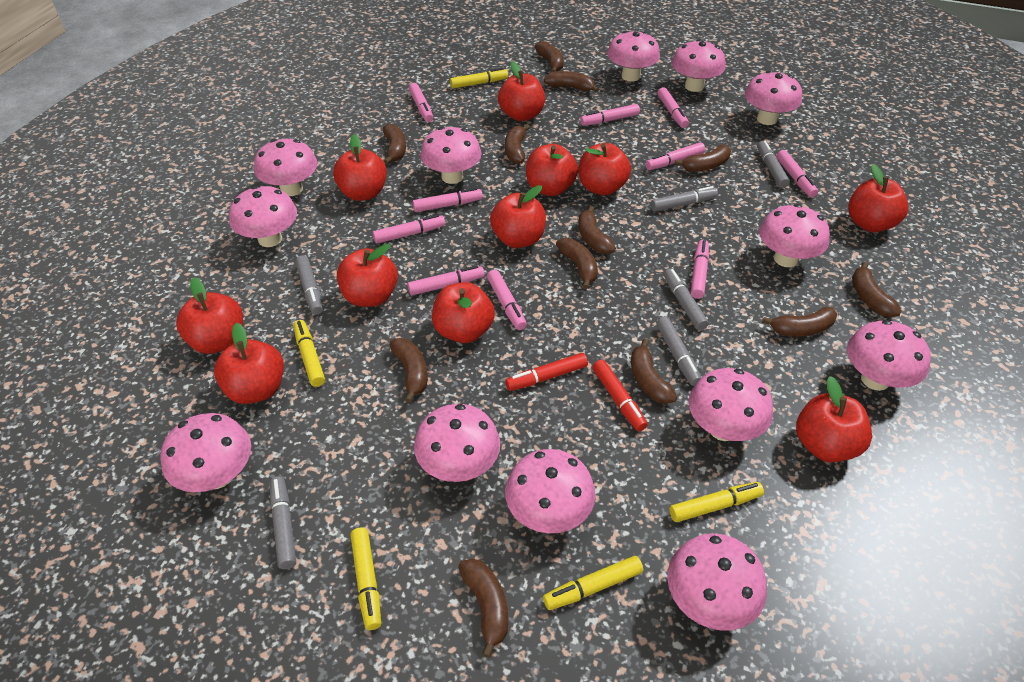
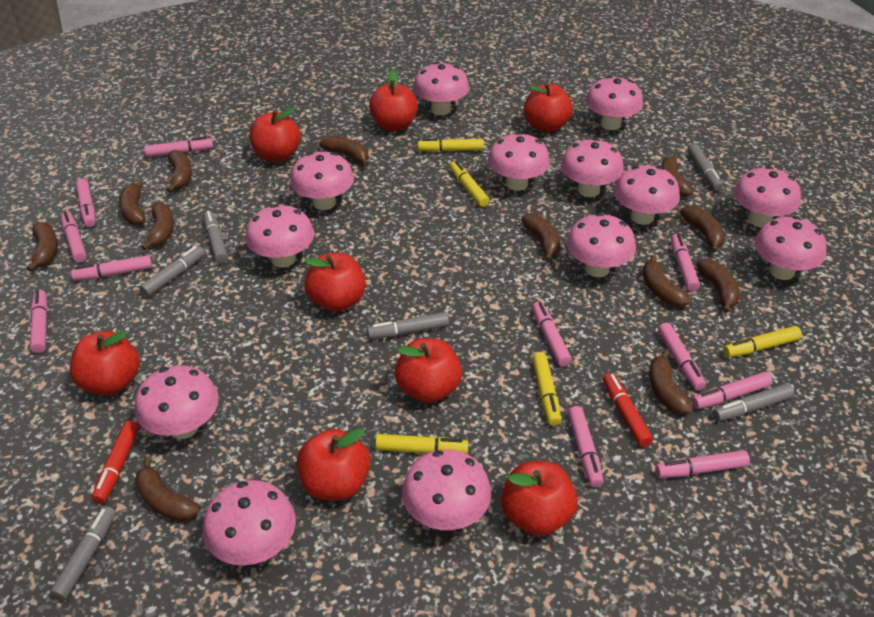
pink marker: [373,214,445,243] [407,265,485,295] [409,83,433,122] [413,188,483,212] [487,270,527,330] [580,104,640,126] [646,142,705,170] [657,87,689,128] [691,240,709,299] [776,150,818,197] = 10 -> [30,290,48,353] [61,211,87,262] [71,255,152,281] [76,179,95,227] [144,137,213,157] [532,302,572,366] [568,406,604,487] [655,450,750,478] [658,323,706,391] [671,234,700,292] [692,372,773,409] = 11
red apple: [176,277,243,354] [214,323,284,404] [333,134,387,201] [337,244,398,307] [432,282,495,343] [490,185,546,248] [498,61,545,121] [526,144,578,196] [579,143,631,195] [796,376,872,462] [848,164,909,232] = 11 -> [70,331,140,395] [250,108,301,162] [297,428,371,501] [304,253,366,312] [369,70,418,131] [395,338,462,403] [501,461,578,536] [524,83,573,132] = 8

